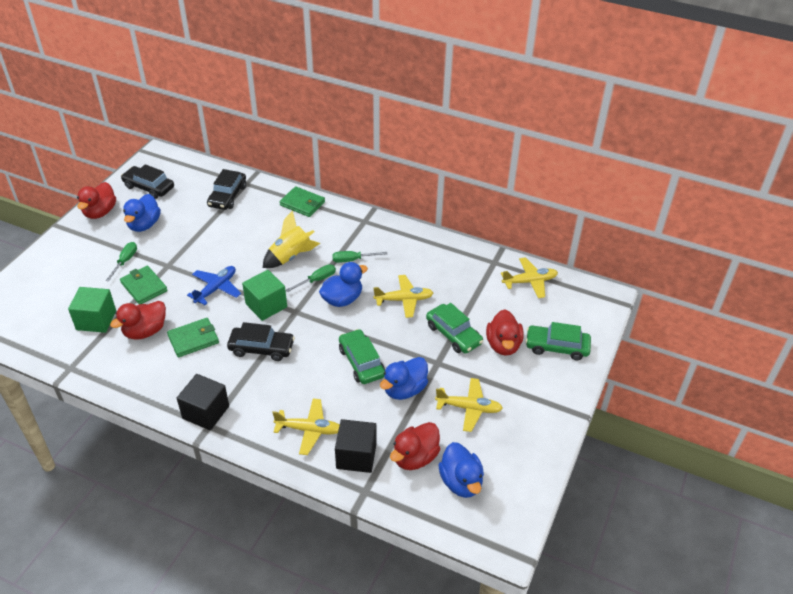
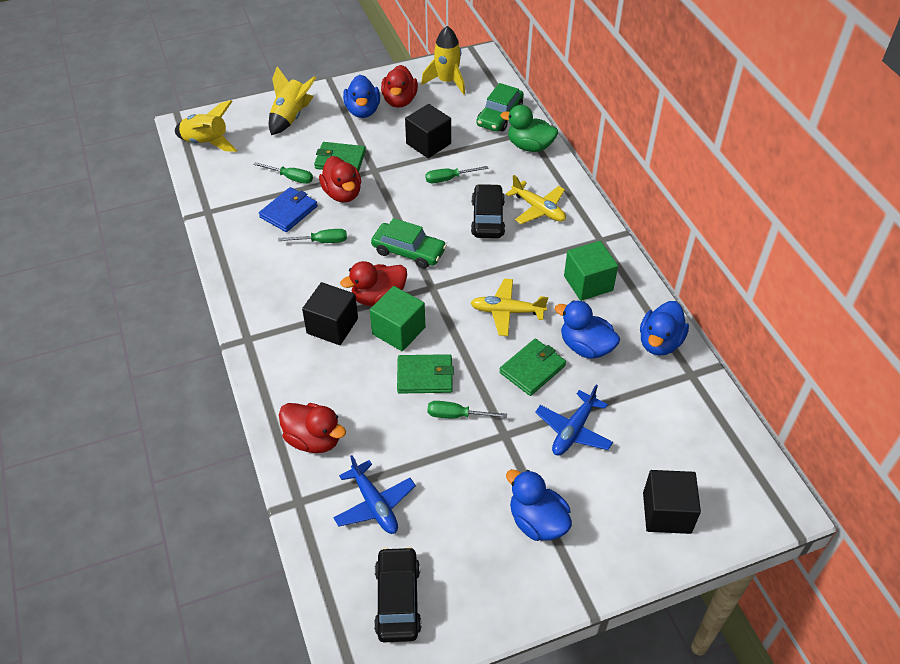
black car: [121,164,174,199] [207,169,246,210] [227,322,295,361] = 3 -> [374,546,422,643] [471,184,505,238] = 2
black cube: [177,374,229,430] [335,419,377,473] = 2 -> [302,282,358,345] [405,104,451,158] [643,470,701,534] = 3
blue plane: [187,266,241,305] = 1 -> [333,455,416,534] [535,385,613,455] = 2
blue wallet: none = 0 -> [259,187,318,232] = 1
green car: [339,329,385,384] [426,303,483,354] [525,322,591,360] = 3 -> [371,218,447,269] [476,83,524,132] = 2
green duck: none = 0 -> [500,105,558,152] = 1
green screwdriver: [105,242,137,281] [286,264,336,292] [332,251,387,263] = 3 -> [253,162,313,184] [278,229,347,243] [425,166,489,183] [427,401,507,418] = 4
yellow plane: [272,399,340,455] [373,275,433,318] [435,378,503,432] [501,257,558,298] = 4 -> [471,279,548,336] [506,175,566,224] = 2
yellow rocket: [263,210,320,268] = 1 -> [175,100,237,152] [269,66,317,135] [421,26,465,95] = 3

